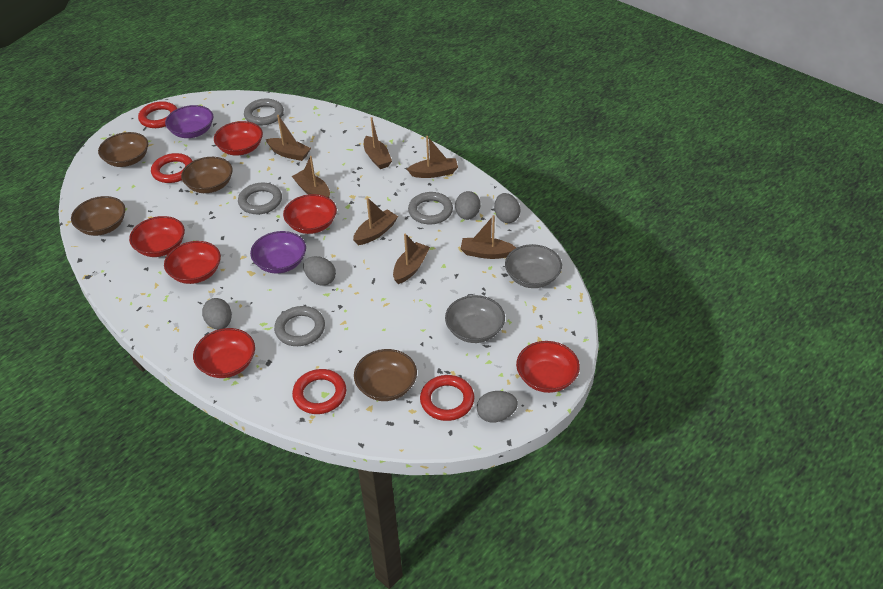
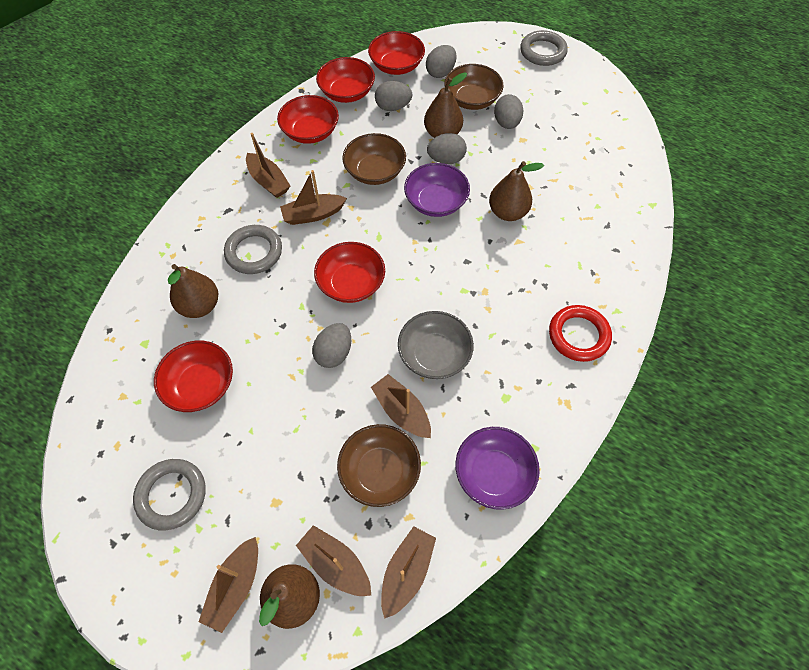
brown boat: [266,115,311,161] [292,156,330,198] [353,197,398,245] [364,117,392,169] [393,233,430,284] [407,136,458,178] [461,215,516,259] = 7 -> [198,537,258,633] [246,133,290,198] [280,170,347,225] [296,525,371,596] [371,374,431,438] [381,526,436,619] = 6
brown bowl: [71,196,125,236] [98,132,148,167] [181,157,233,193] [354,349,417,401] = 4 -> [337,424,421,507] [342,133,406,185] [444,64,504,110] = 3
brown pear: none = 0 -> [168,264,218,318] [259,564,320,629] [424,72,467,138] [489,161,544,221] = 4
grey bowl: [445,295,505,343] [505,244,562,288] = 2 -> [398,311,474,379] = 1
grey ring: [238,182,282,214] [244,99,284,125] [274,306,325,346] [408,192,453,225] = 4 -> [133,459,206,531] [224,225,282,274] [520,30,568,66] = 3
red bowl: [129,216,185,257] [164,241,221,284] [193,328,255,378] [214,121,263,156] [283,194,337,234] [516,341,580,393] = 6 -> [154,341,233,412] [277,95,339,144] [314,242,385,303] [316,57,375,103] [368,31,425,75] = 5
red ring: [138,101,177,128] [151,153,192,183] [292,369,346,414] [420,375,474,421] = 4 -> [549,305,612,362] = 1

